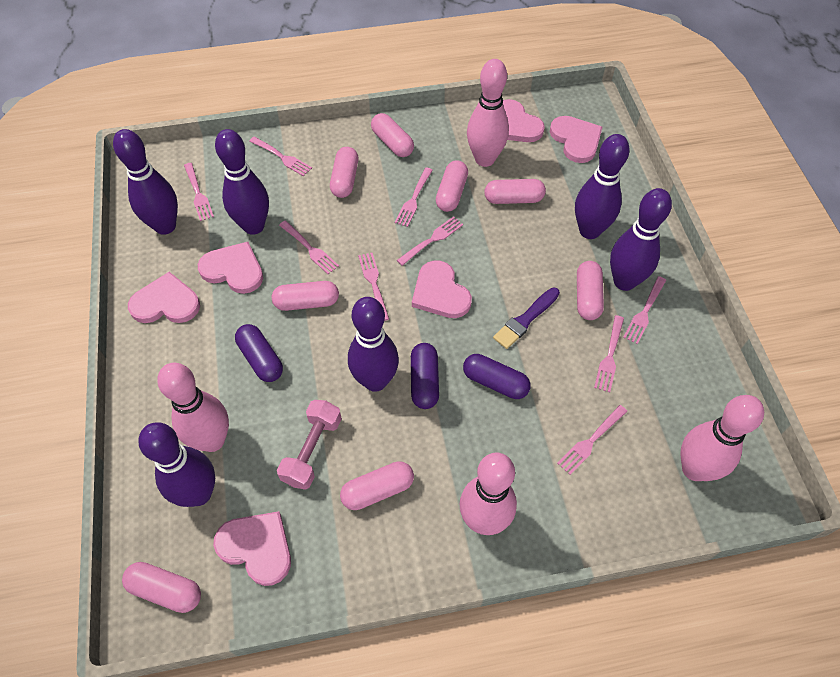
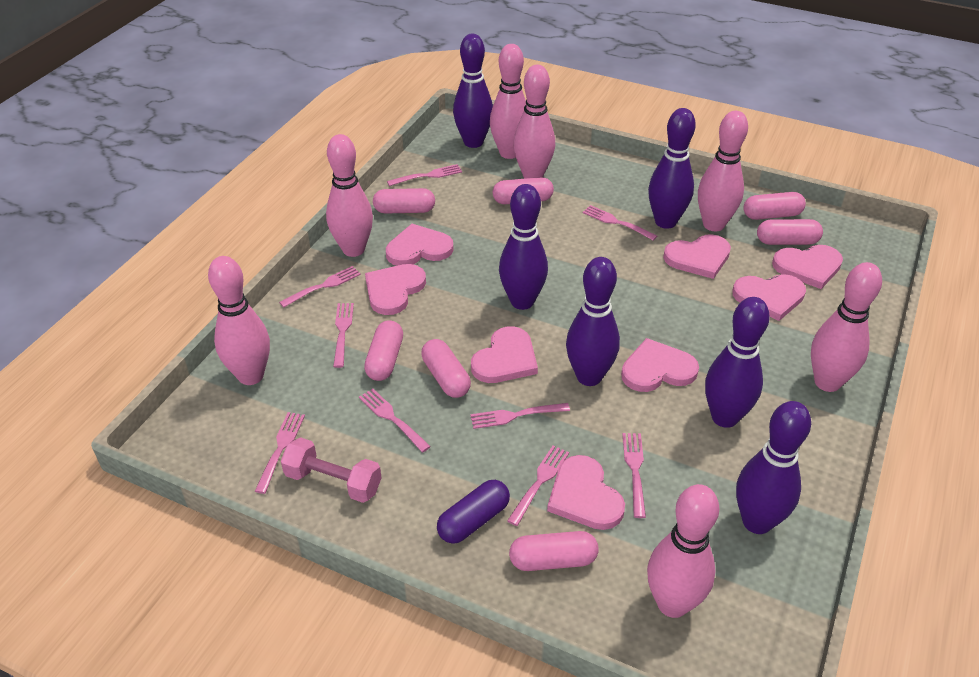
pink bowling pin: [157,363,229,452] [460,452,517,535] [467,59,509,167] [681,395,764,481] = 4 -> [208,256,270,385] [326,134,373,257] [490,44,526,159] [513,65,555,179] [647,484,719,618] [698,111,748,231] [811,262,882,392] = 7
pink capsule: [122,562,201,613] [272,281,339,311] [330,147,358,198] [340,461,414,510] [371,113,414,157] [436,160,468,212] [484,179,546,204] [577,261,604,320] = 8 -> [364,320,403,381] [373,188,435,214] [421,339,471,398] [493,177,554,204] [509,531,599,571] [743,192,806,220] [757,219,823,245] = 7
pink heart: [128,272,200,323] [198,242,263,294] [213,511,291,586] [412,260,472,318] [503,99,545,142] [550,116,603,163] = 6 -> [365,264,426,315] [386,224,454,266] [471,326,538,383] [547,455,625,530] [621,338,699,392] [663,234,731,279] [732,274,806,321] [772,245,843,289] = 8
purple brush: [493,287,560,349] = 1 -> none = 0
purple capsule: [235,324,283,382] [411,343,439,409] [463,354,531,399] = 3 -> [437,480,510,544] = 1

